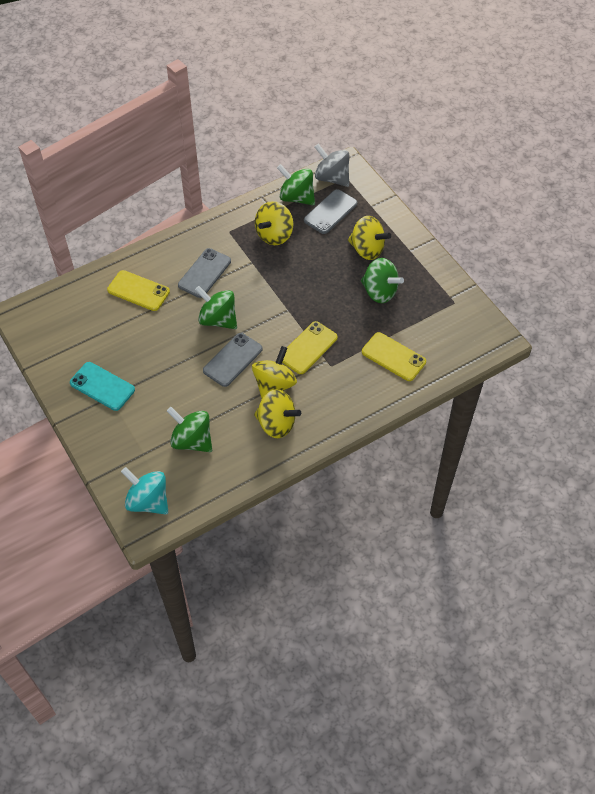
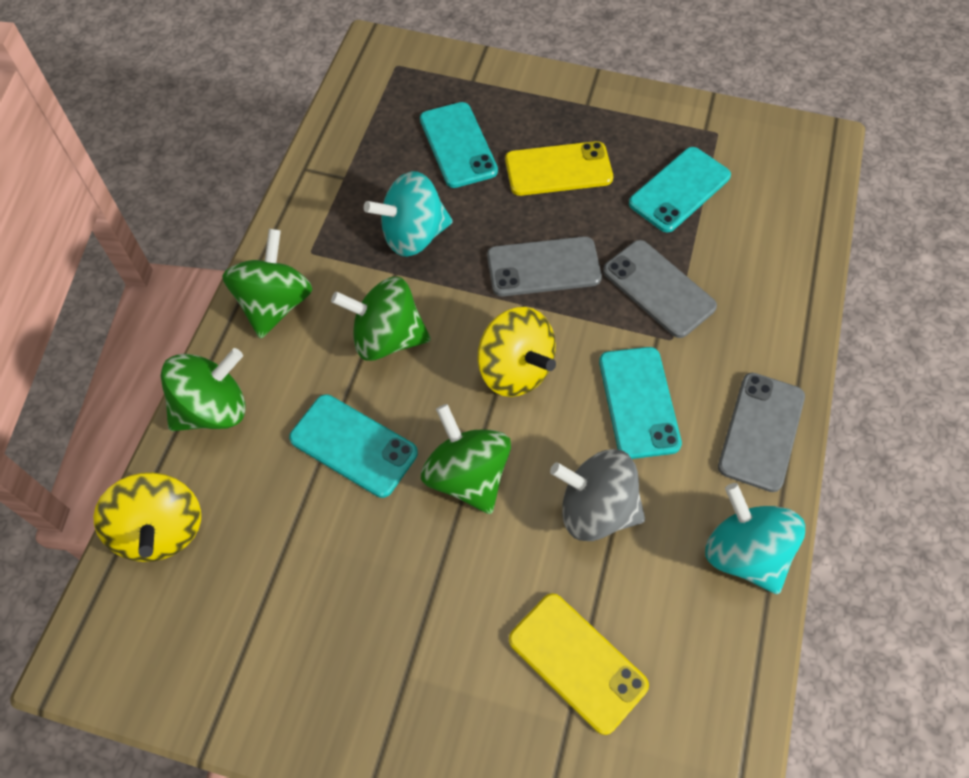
turquoise phone: [70,362,135,411] = 1 -> [289,394,418,498] [420,102,498,188] [599,347,682,459] [629,147,731,233] = 4
turquoise spinning top: [121,467,168,515] = 1 -> [364,171,453,257] [705,483,805,594] = 2
yellow phone: [107,270,170,311] [282,321,338,374] [362,332,426,381] = 3 -> [505,141,613,196] [509,593,649,735] = 2
yellow spinning top: [252,346,297,398] [254,389,301,438] [255,201,293,245] [348,216,391,260] = 4 -> [93,472,201,562] [477,307,556,397] = 2

